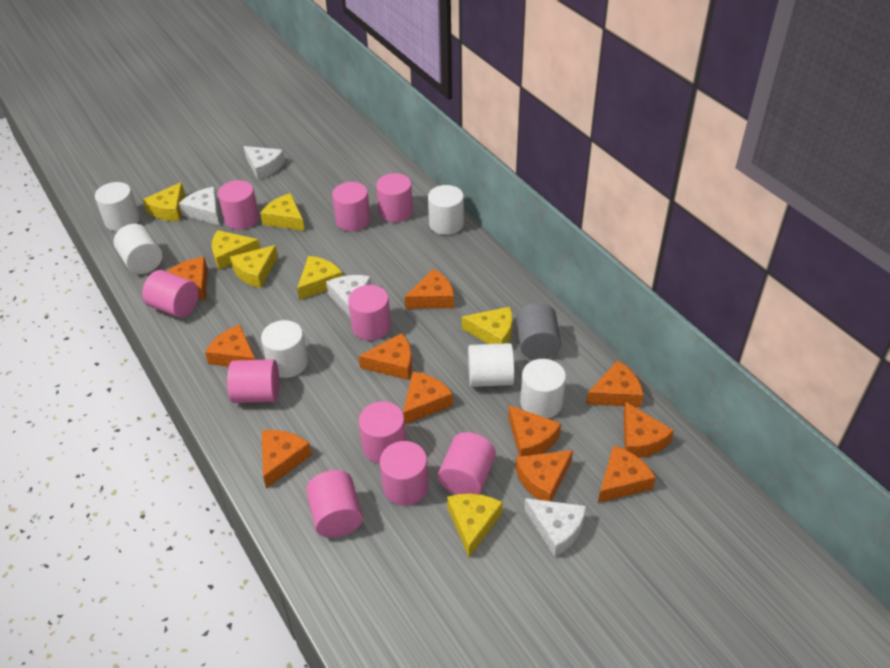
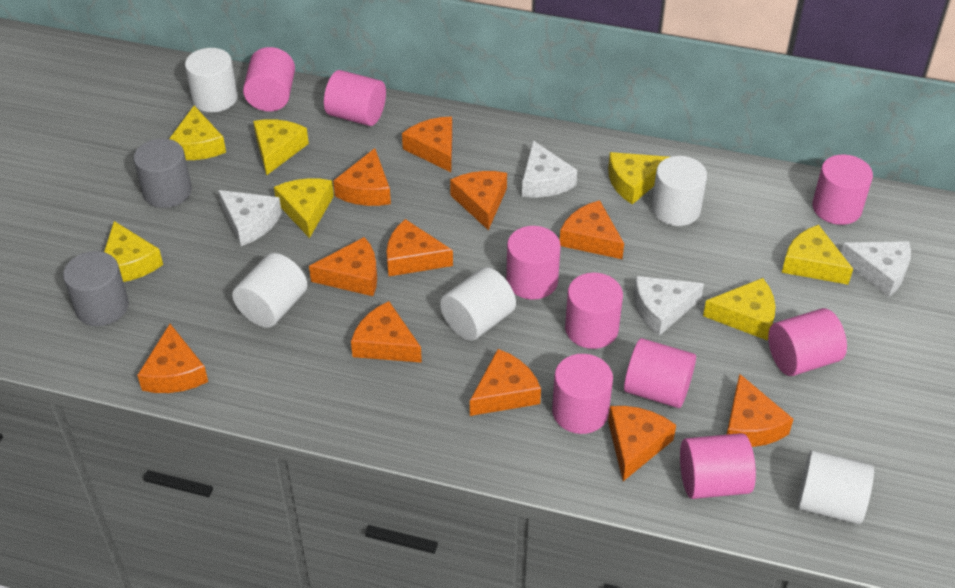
grey cylinder: [516,303,561,360] = 1 -> [63,251,129,326] [134,139,192,208] = 2
pink cylinder: [142,270,199,318] [218,180,259,230] [227,359,279,403] [306,470,363,538] [332,182,370,231] [348,285,391,340] [359,401,406,464] [376,173,413,222] [380,441,428,506] [438,432,496,495] = 10 -> [243,47,295,111] [324,70,386,126] [506,226,561,300] [552,354,613,434] [565,273,623,349] [624,338,696,408] [680,433,756,499] [768,308,847,376] [812,155,873,225] = 9
white cylinder: [95,182,140,231] [114,224,162,274] [261,320,308,378] [428,185,464,235] [468,343,514,387] [520,359,566,419] = 6 -> [185,48,238,112] [232,253,307,328] [440,267,516,341] [652,156,707,226] [797,450,874,525] = 5

